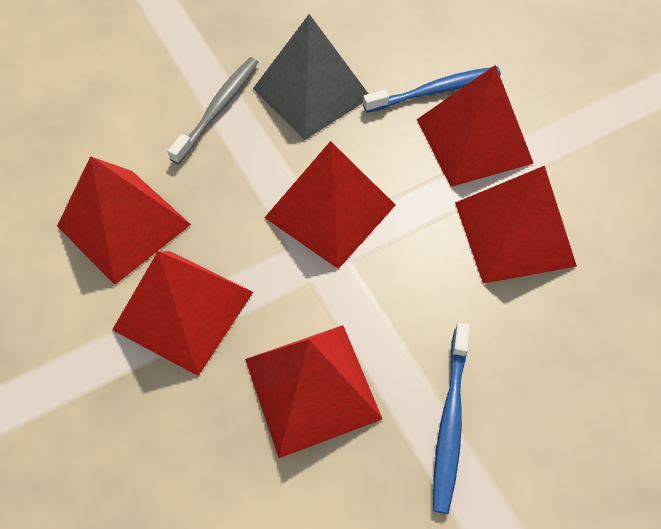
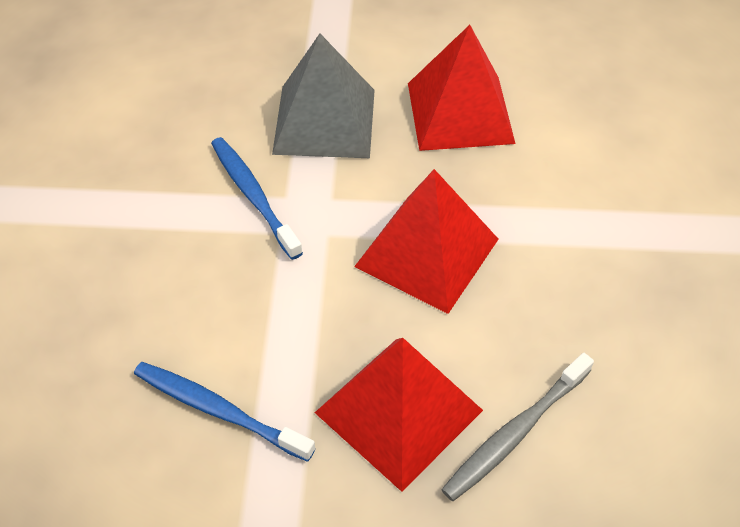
red pyramid: [57,156,191,285] [112,251,253,376] [245,325,383,458] [264,141,396,269] [416,65,534,187] [455,166,577,284] = 6 -> [315,338,483,492] [354,169,499,314] [408,25,516,151] = 3

